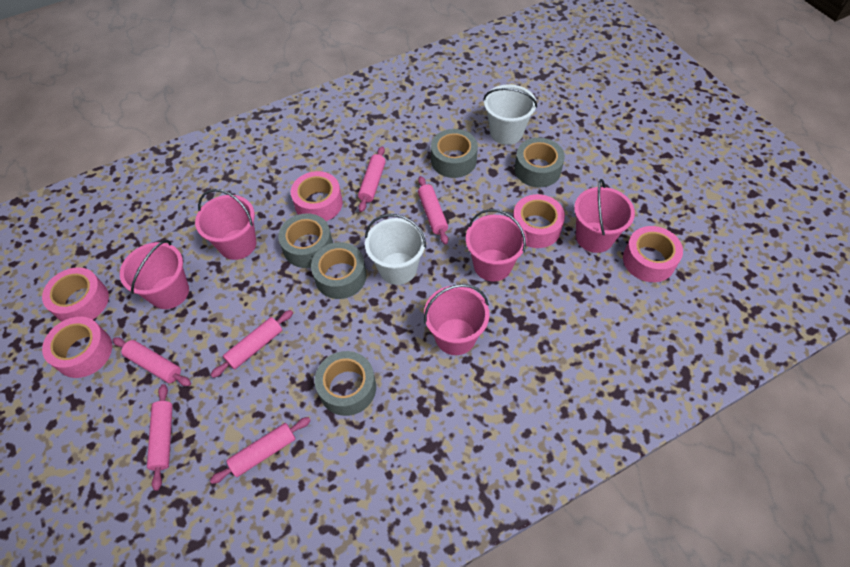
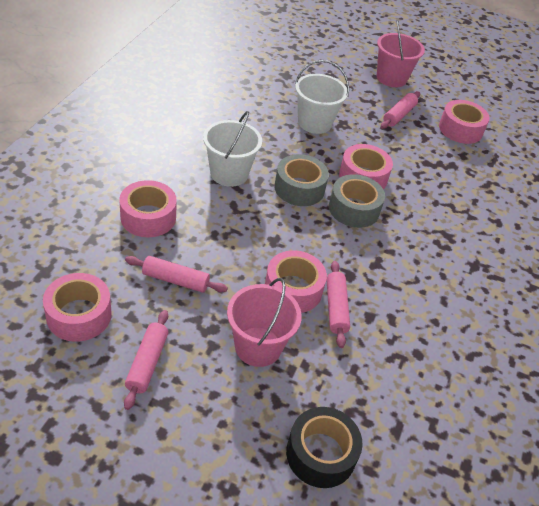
black tape: none = 0 -> [286,407,363,488] = 1
grey tape: [278,213,333,268] [311,242,366,299] [315,351,376,416] [431,129,478,178] [515,138,565,187] = 5 -> [274,154,329,206] [329,174,385,228] = 2
pink bucket: [120,240,189,309] [195,189,256,260] [424,284,490,355] [466,209,527,281] [574,179,635,253] = 5 -> [227,278,302,367] [377,20,425,87] = 2
pink rolling pin: [113,337,191,386] [147,384,173,491] [210,417,311,484] [211,310,293,378] [358,146,386,212] [418,176,448,245] = 6 -> [124,310,168,410] [125,256,228,293] [327,261,350,348] [381,91,420,129] = 4

